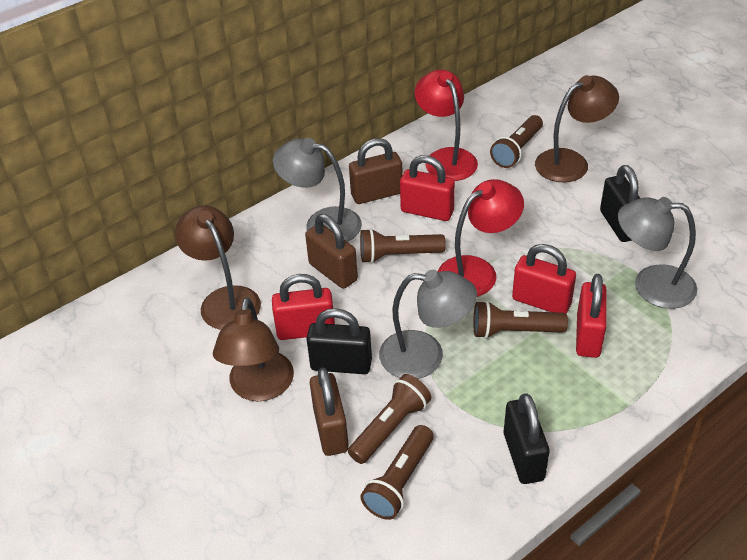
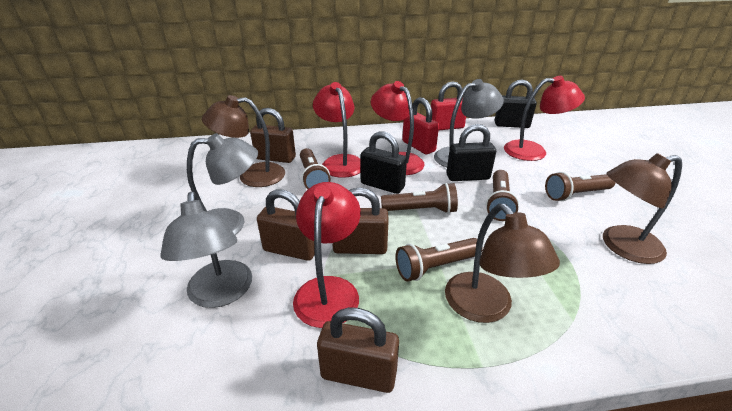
brown padlock: [305,214,358,289] [310,368,349,456] [349,138,403,204] = 3 -> [250,108,296,163] [257,190,315,261] [317,307,399,393] [332,188,388,254] = 4
red lamp: [415,69,478,181] [438,179,524,297] = 2 -> [293,182,361,328] [313,82,361,178] [371,81,425,175] [504,76,585,161] = 4
red padlock: [272,274,335,340] [400,155,455,221] [512,244,576,314] [576,274,607,358] = 4 -> [402,97,439,154] [431,81,466,131] = 2

